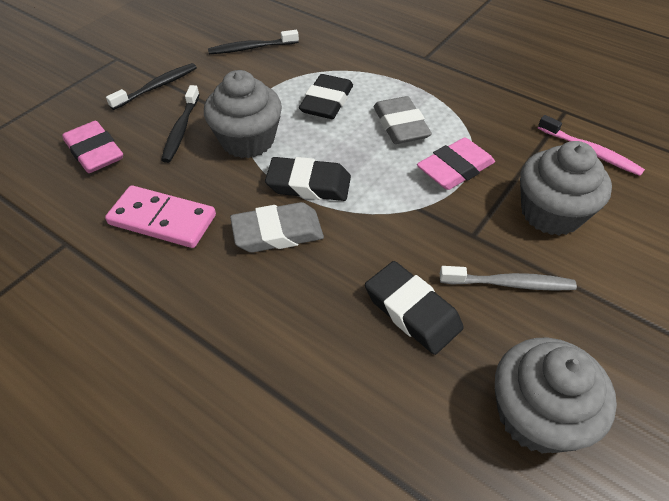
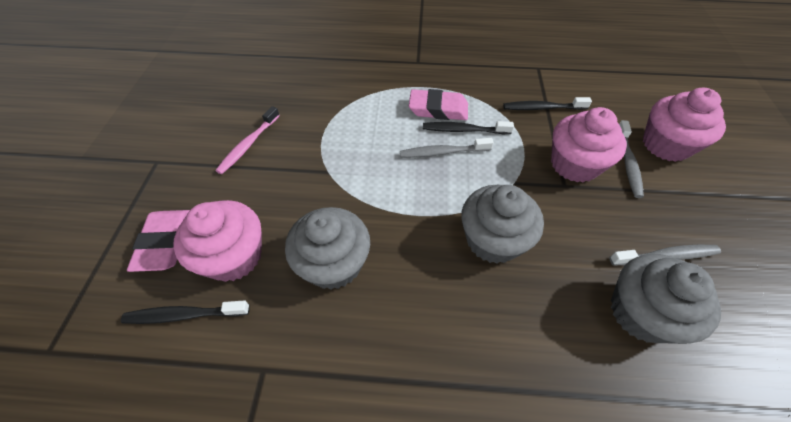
black eraser: [265,157,351,201] [299,74,353,119] [365,261,464,355] = 3 -> none = 0
grey eraser: [230,202,324,253] [374,96,432,144] = 2 -> none = 0
grey toothbrush: [440,266,577,291] = 1 -> [400,138,494,158] [609,245,721,265] [619,120,644,198] = 3
pink cupcake: none = 0 -> [173,200,262,282] [551,107,627,183] [643,88,726,162] = 3
pink domino: [105,185,216,248] = 1 -> none = 0

